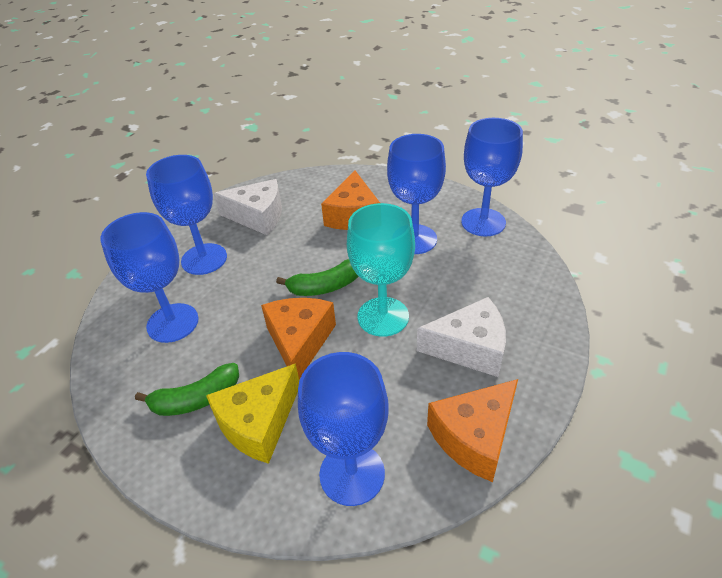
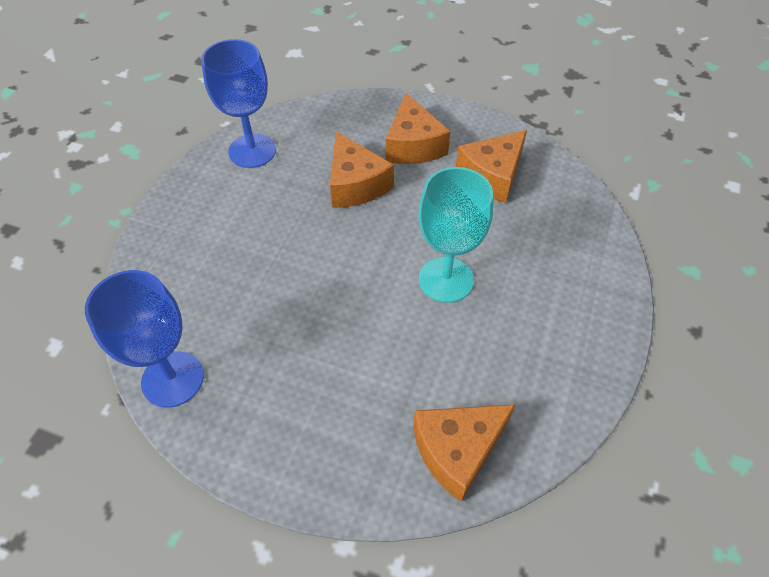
blue goblet: [100,212,199,343] [146,155,227,275] [298,352,389,506] [387,134,446,254] [461,118,523,236] = 5 -> [85,270,204,408] [201,39,276,168] = 2
green banana: [135,363,239,416] [276,259,359,296] = 2 -> none = 0
orange cheese: [261,298,336,379] [321,171,380,230] [427,379,518,482] = 3 -> [330,131,394,208] [386,93,451,164] [413,404,516,502] [456,130,527,203] = 4
white cheese: [213,179,282,235] [417,297,506,377] = 2 -> none = 0
yellow cheese: [206,363,299,464] = 1 -> none = 0

